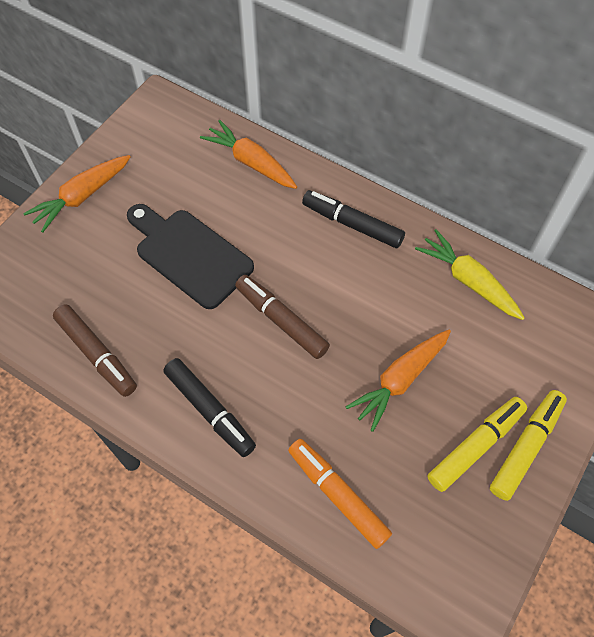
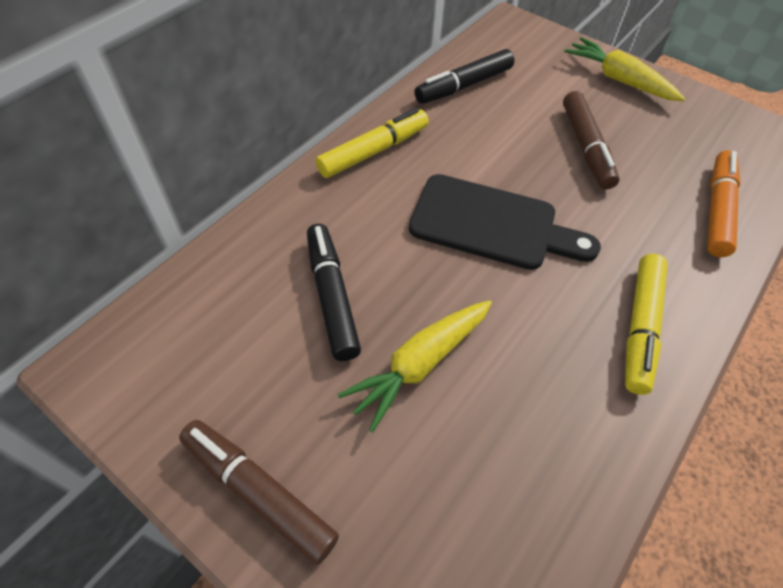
orange carrot: [23,155,130,233] [200,120,297,189] [346,330,451,432] = 3 -> none = 0
yellow carrot: [415,229,525,320] = 1 -> [337,300,492,432] [564,37,685,101] = 2

